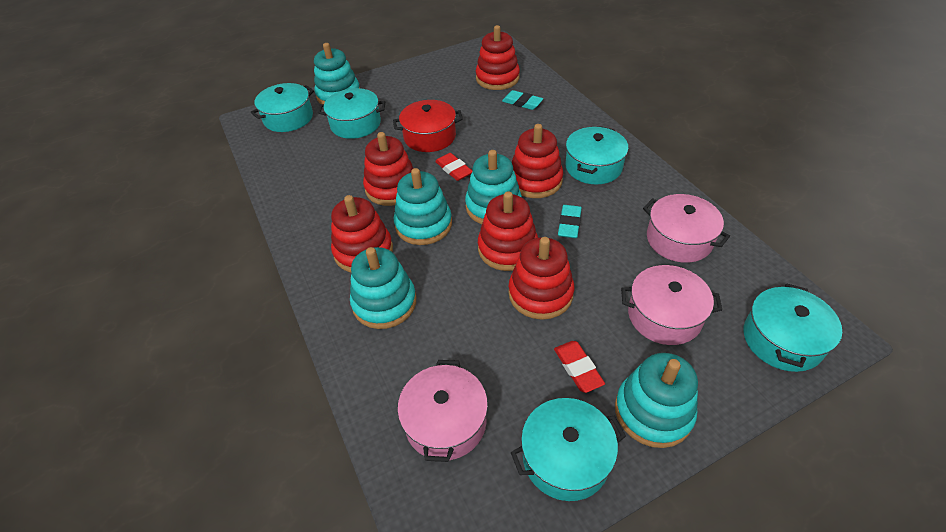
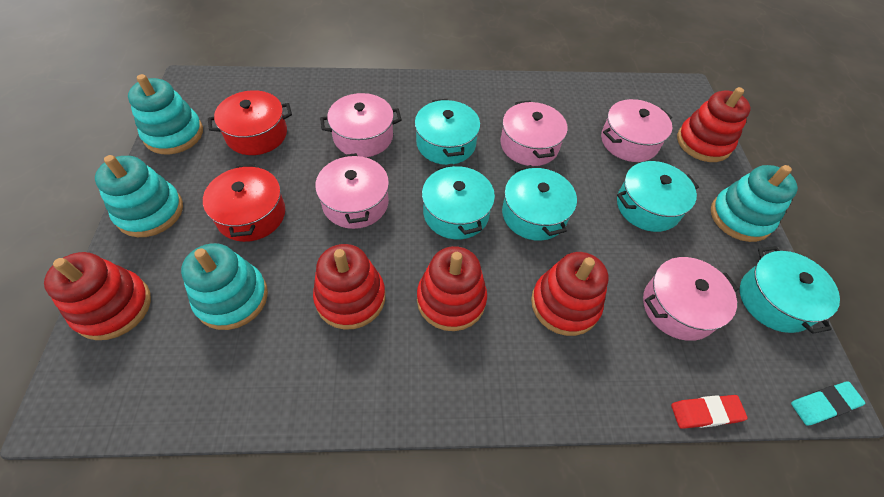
pink pot: [397,360,488,462] [621,265,722,345] [643,194,730,263] = 3 -> [315,153,389,229] [320,93,401,157] [501,101,568,166] [601,99,672,162] [643,257,738,341] = 5
red eraser: [435,153,472,181] [554,341,605,393] = 2 -> [671,395,748,429] = 1
red pot: [393,100,463,152] = 1 -> [203,164,285,242] [208,90,292,155] = 2
red stacking toy: [331,195,393,273] [363,132,414,206] [476,25,520,90] [478,192,538,271] [508,237,574,320] [512,124,563,198] = 6 -> [44,252,151,340] [313,244,385,330] [417,246,487,331] [531,252,608,336] [677,87,751,162] = 5
turquoise eraser: [502,90,543,110] [558,205,582,238] = 2 -> [791,382,865,426] = 1
turquoise stacking toy: [314,43,360,104] [350,247,416,329] [394,168,452,245] [465,150,522,224] [615,353,698,448] = 5 -> [95,155,183,237] [128,74,203,154] [181,243,268,330] [711,165,798,242] = 4

